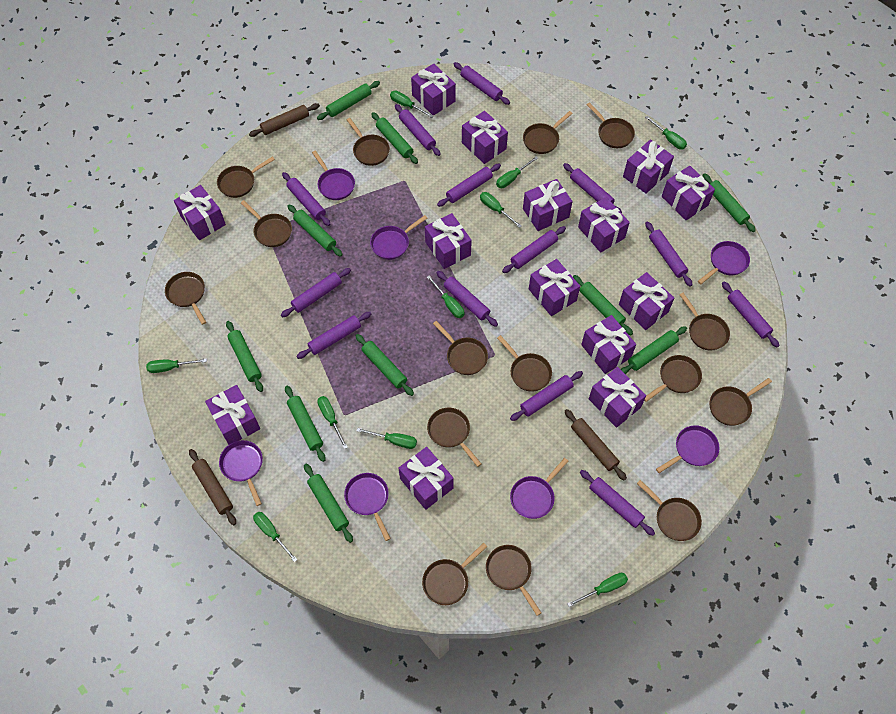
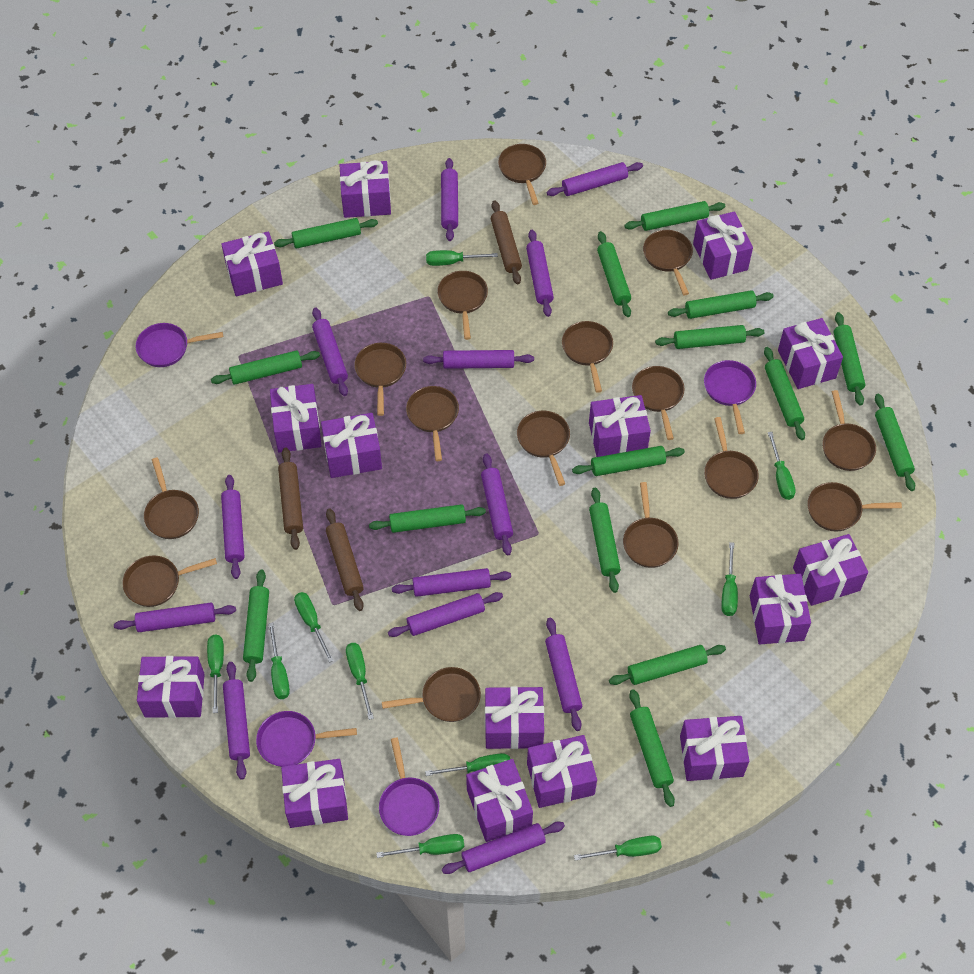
green rolling pin: [226,321,263,392] [285,386,325,462] [288,205,342,257] [304,464,353,543] [317,81,380,120] [356,334,414,396] [371,112,418,164] [573,275,633,335] [621,326,687,374] [703,173,756,232] = 10 -> [211,350,320,385] [243,569,269,682] [274,218,378,248] [369,504,486,533] [572,446,685,476] [589,487,621,593] [597,231,631,317] [609,645,726,685] [624,201,725,231] [629,689,675,807] [655,325,764,349] [668,290,774,319] [764,347,805,440] [834,312,865,406] [875,394,915,491] = 15
purple gift: [174,185,226,240] [205,385,260,445] [399,447,454,510] [411,64,456,116] [425,213,472,269] [462,111,508,164] [523,179,572,231] [529,259,580,316] [578,197,630,253] [581,315,636,374] [589,367,646,428] [619,272,674,330] [623,140,674,194] [662,166,715,220] = 14 -> [137,656,205,718] [221,232,283,296] [270,384,322,452] [281,759,348,828] [321,413,382,478] [340,160,391,218] [466,759,533,842] [485,686,544,749] [527,735,597,808] [589,395,651,457] [680,716,749,781] [693,211,753,280] [750,574,811,644] [778,318,843,389] [793,534,868,606] = 15
purple pan: [219,440,263,506] [312,151,355,200] [344,473,391,541] [370,215,427,260] [510,458,568,519] [656,425,719,473] [698,241,750,284] = 7 -> [136,323,223,367] [256,711,357,767] [379,738,439,836] [704,360,756,434] = 4

